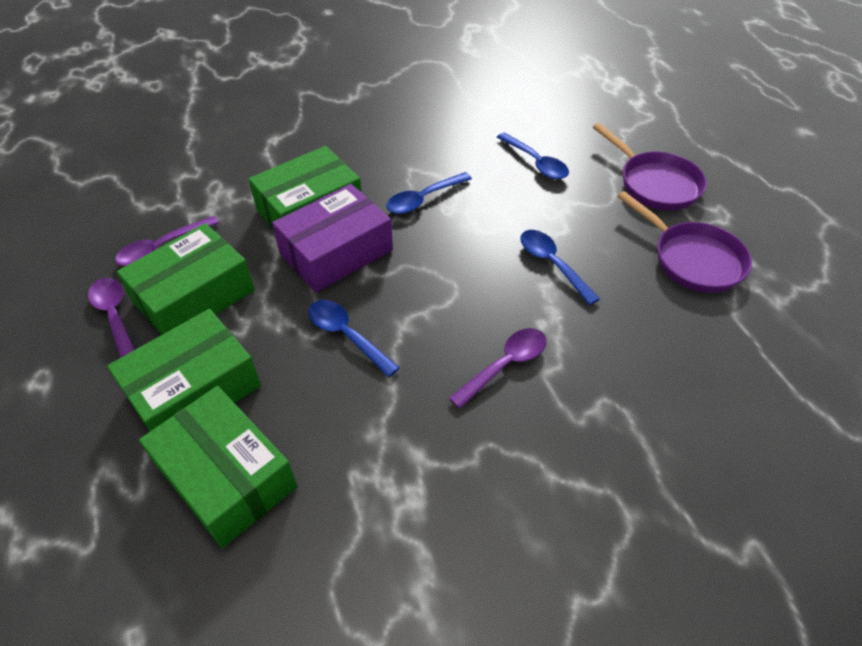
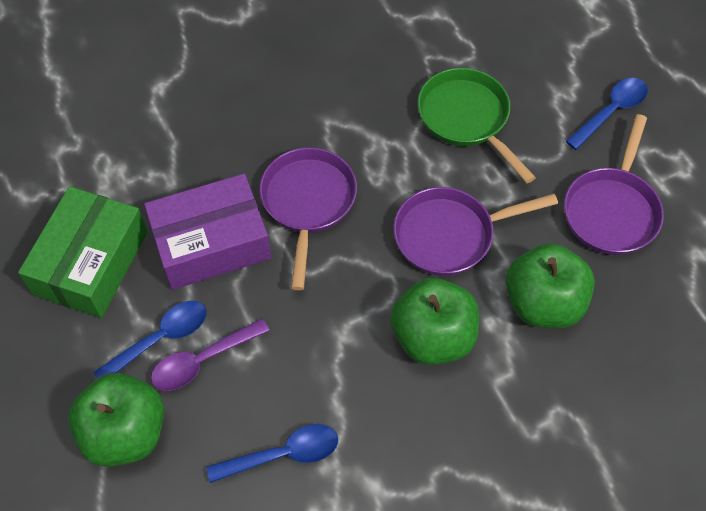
blue spoon: [308,300,400,377] [386,172,472,214] [497,132,569,179] [520,230,600,305] = 4 -> [93,301,207,379] [206,424,338,483] [566,78,648,150] = 3
green apple: none = 0 -> [68,373,164,467] [390,278,479,365] [506,243,595,328] = 3
green box: [107,309,261,431] [117,223,255,335] [139,386,297,548] [248,146,362,230] = 4 -> [18,186,147,318] = 1
green pan: none = 0 -> [417,68,536,183] = 1
purple pan: [593,123,707,210] [617,191,752,293] = 2 -> [259,147,357,290] [393,187,558,276] [564,114,664,255] = 3
purple spoon: [88,278,135,358] [115,216,219,266] [449,328,547,409] = 3 -> [151,319,270,391] = 1

